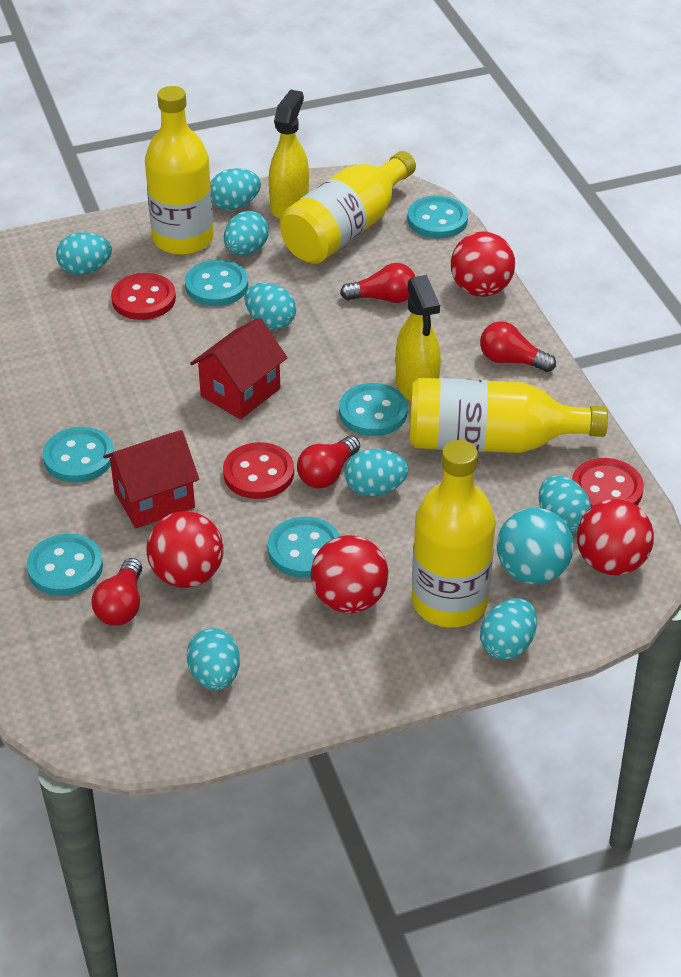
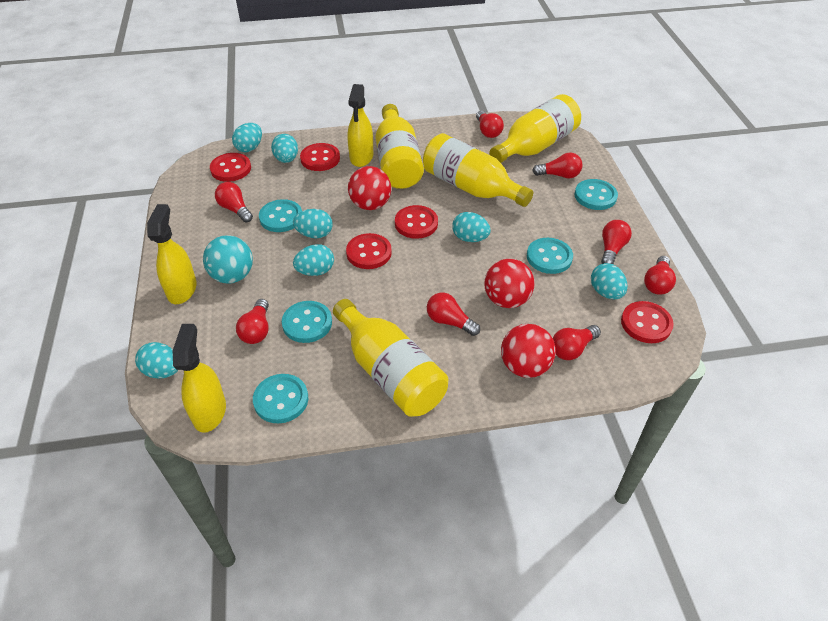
red ball: [146,511,224,588] [311,535,388,613] [451,232,515,297] [577,499,654,575] = 4 -> [348,166,391,210] [484,259,535,308] [501,324,556,378] = 3
red button: [111,273,176,320] [223,442,294,499] [572,458,644,507] = 3 -> [210,153,251,182] [300,143,340,171] [346,233,392,269] [395,205,438,239] [621,301,674,343] = 5
red house: [103,430,199,528] [190,318,288,420] = 2 -> none = 0
red light bulb: [92,558,142,626] [297,436,360,489] [340,263,415,303] [480,321,556,372] = 4 -> [215,182,253,223] [236,299,269,344] [427,293,480,336] [476,111,504,138] [532,152,582,179] [553,325,601,360] [601,220,632,264] [644,256,676,295] = 8
turquoise button: [27,534,103,596] [43,427,114,482] [185,260,248,306] [268,517,340,578] [339,383,407,436] [407,196,468,238] = 6 -> [253,374,308,423] [259,199,302,232] [282,301,332,343] [527,238,573,274] [575,179,618,210] = 5
turquoise egg: [56,232,112,275] [187,628,240,690] [211,168,261,210] [224,211,269,255] [244,283,296,329] [345,449,408,497] [480,598,537,660] [539,475,591,533] = 8 -> [135,342,178,379] [232,123,262,152] [271,134,298,163] [293,209,333,238] [293,244,334,276] [452,212,491,242] [591,263,628,299] = 7
yellow spray bottle: [269,89,309,219] [396,275,441,401] = 2 -> [147,204,197,304] [173,324,226,433] [348,84,373,167] = 3

